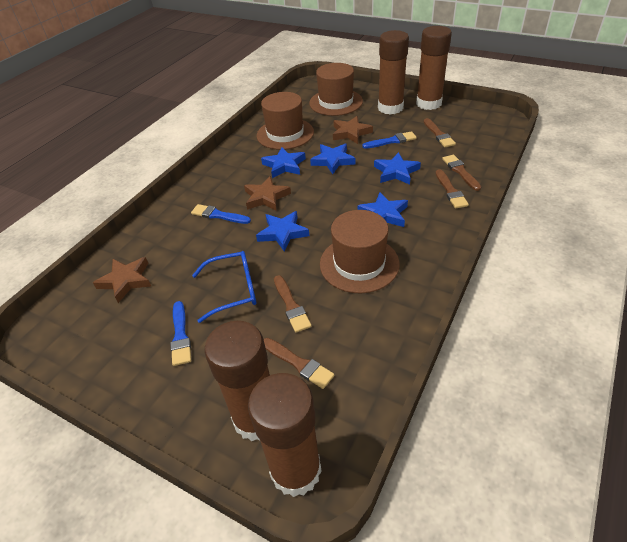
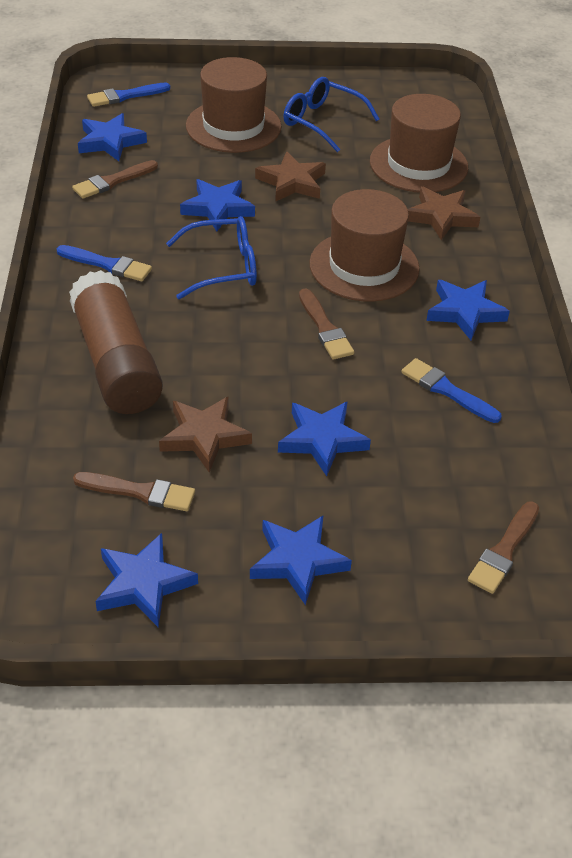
blue glasses: [192,251,256,323] = 1 -> [166,216,257,299] [283,77,379,152] = 2
blue star: [256,211,309,252] [261,147,306,178] [310,144,355,174] [358,192,408,227] [374,152,421,185] = 5 -> [78,113,147,161] [95,533,198,627] [180,179,255,232] [250,516,352,605] [278,401,371,476] [426,280,510,340] = 6
brown brush: [264,338,334,389] [274,275,312,333] [424,118,456,147] [436,169,469,208] [442,155,481,191] = 5 -> [72,160,158,199] [73,472,195,511] [299,288,354,360] [468,501,539,594] = 4
brown glue stick: [205,321,270,441] [248,373,322,497] [378,30,409,114] [416,26,452,110] = 4 -> [69,270,163,414] = 1

